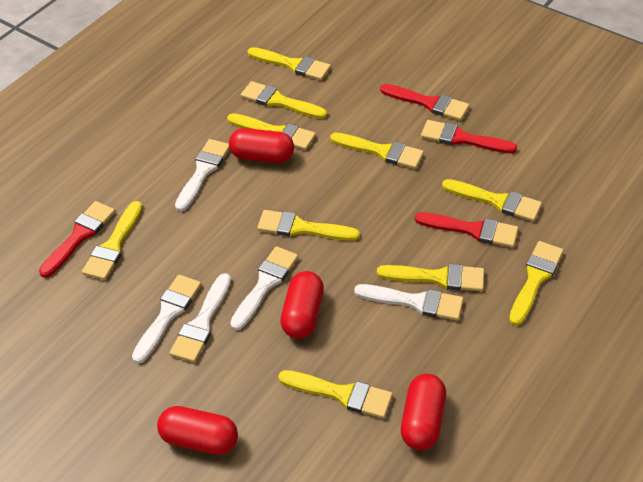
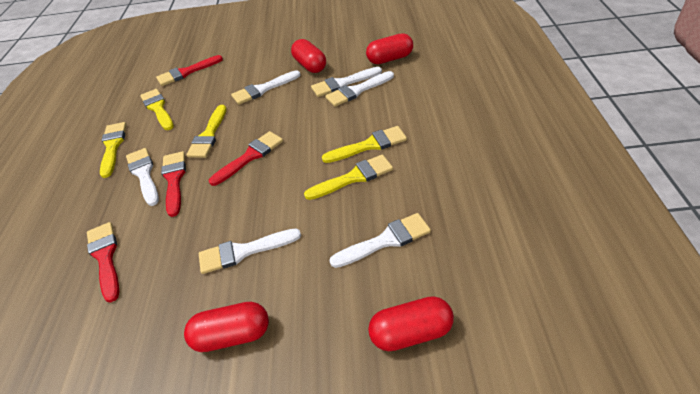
white brush: [132,275,201,364] [170,273,231,362] [175,139,230,211] [230,246,298,330] [354,284,463,320] = 5 -> [126,148,159,206] [199,228,301,274] [231,70,300,105] [311,67,382,97] [325,71,394,107] [329,213,431,268] = 6
yellow brush: [82,201,142,280] [227,113,316,150] [241,81,327,119] [248,47,331,80] [257,210,360,241] [278,370,393,418] [330,133,424,169] [377,264,484,291] [442,179,542,221] [509,241,563,326] = 10 -> [100,122,126,178] [140,89,174,130] [186,105,227,158] [304,154,393,200] [322,126,407,163] = 5

